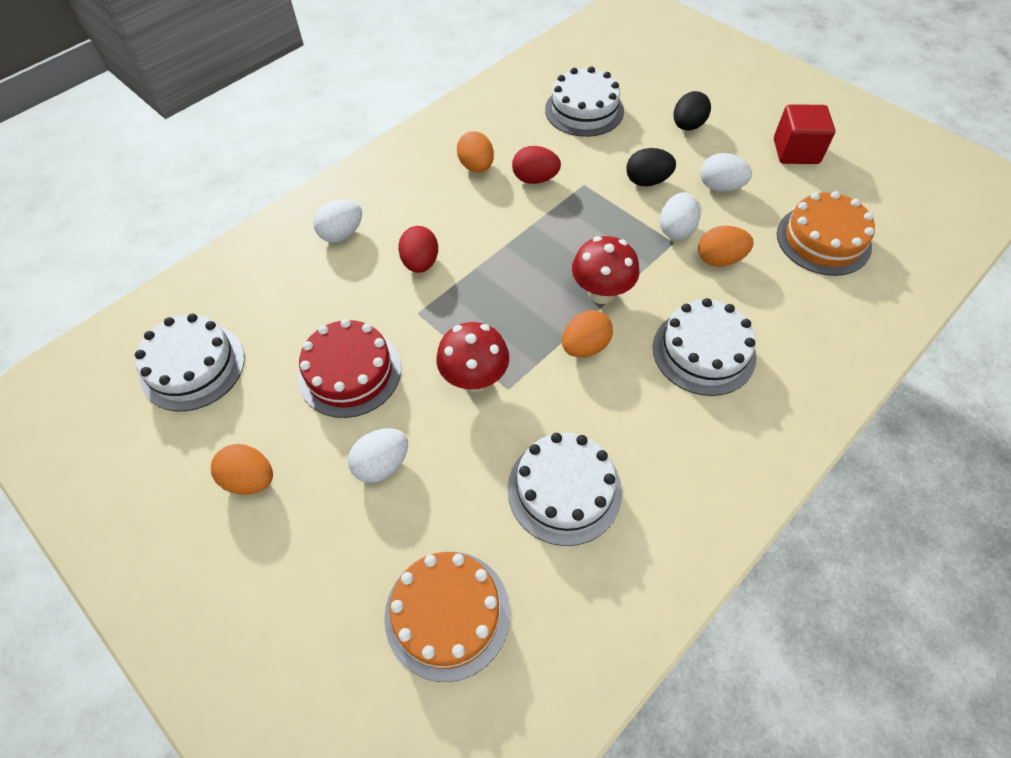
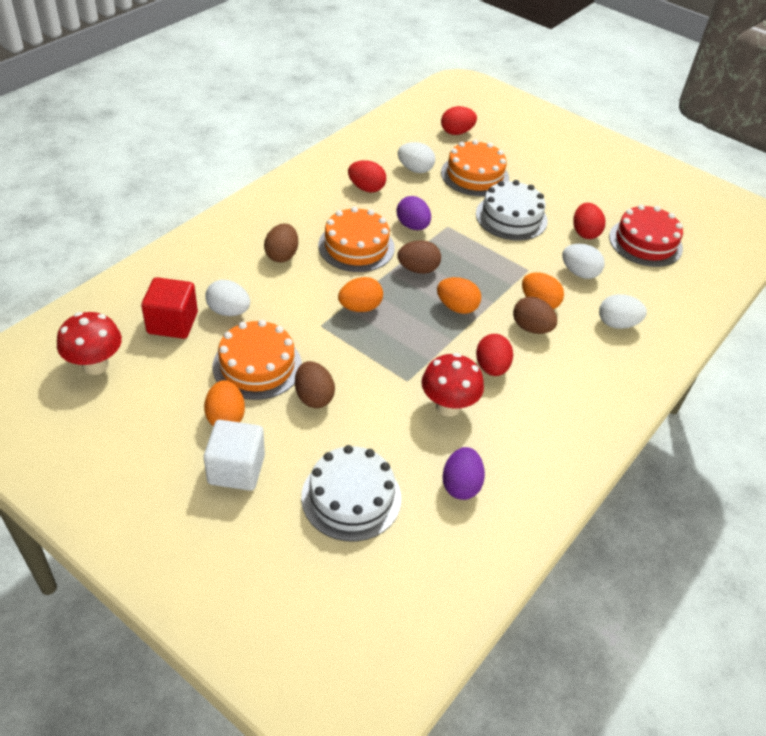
black egg: [626,148,676,186] [674,91,711,131] = 2 -> none = 0
brown egg: none = 0 -> [264,224,298,262] [295,361,335,408] [397,240,441,274] [513,297,557,334] = 4
orange cake: [384,552,510,682] [777,191,875,276] = 2 -> [213,320,302,400] [318,207,395,272] [441,139,509,196] = 3
purple egg: none = 0 -> [397,196,431,230] [442,447,485,500] = 2
red egg: [398,226,438,273] [512,146,561,184] = 2 -> [348,160,386,193] [441,106,477,135] [476,334,513,376] [573,203,605,239] = 4
white cake: [135,314,245,411] [507,433,622,546] [545,66,624,137] [653,298,756,396] = 4 -> [301,445,401,542] [476,180,548,241] = 2
white cube: none = 0 -> [204,420,265,491] = 1

